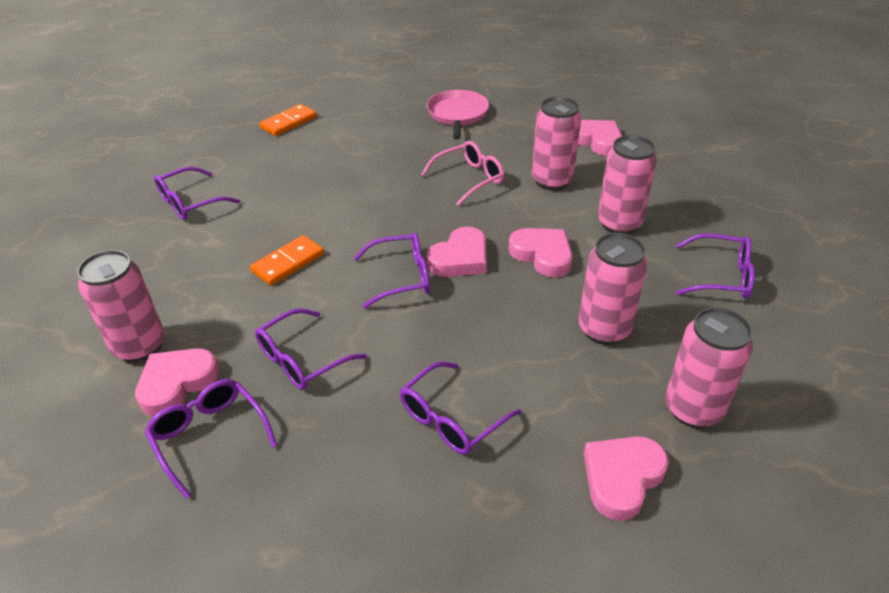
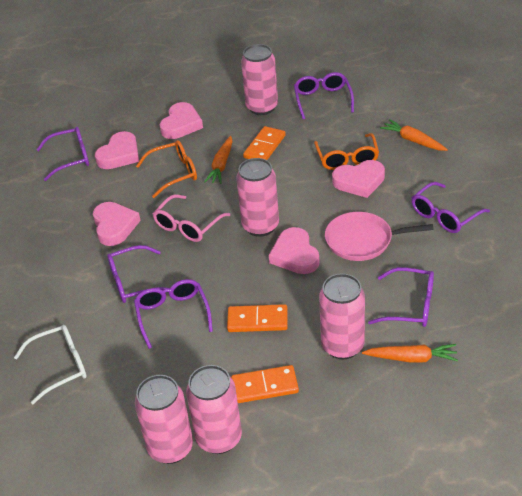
orange carrot: none = 0 -> [204,136,233,184] [362,344,458,363] [380,119,448,151] = 3
orange domino: [250,235,324,286] [259,104,317,136] = 2 -> [227,304,288,332] [231,365,299,403] [243,126,286,160] = 3
orange glasses: none = 0 -> [136,140,197,198] [314,133,379,170] = 2
white glasses: none = 0 -> [14,325,87,405] = 1

